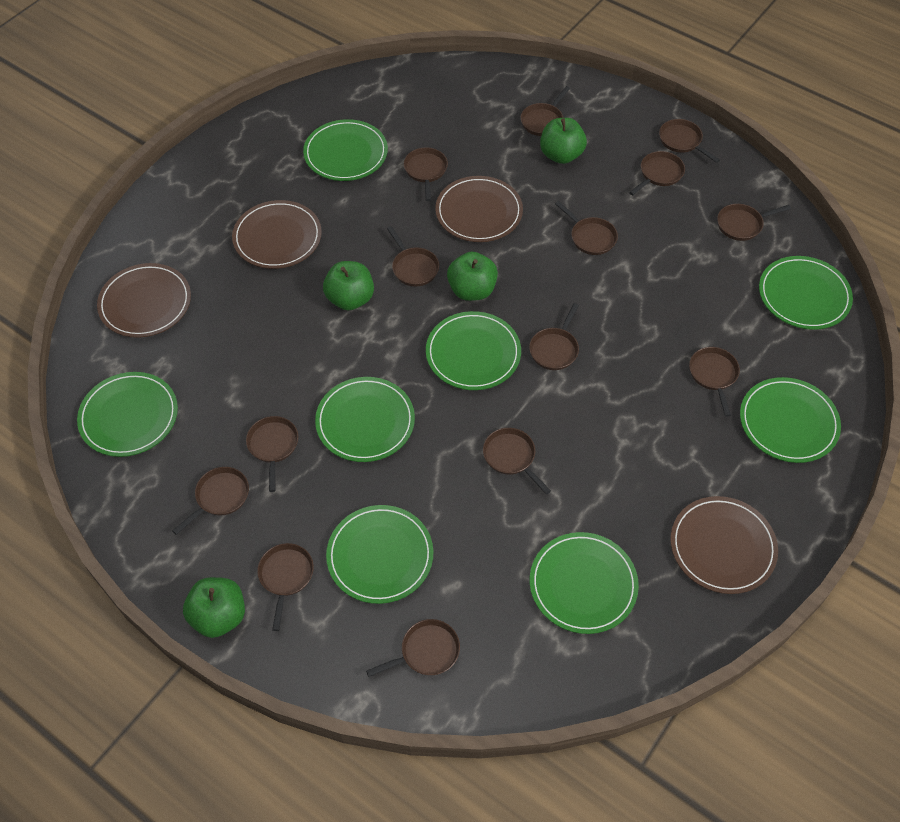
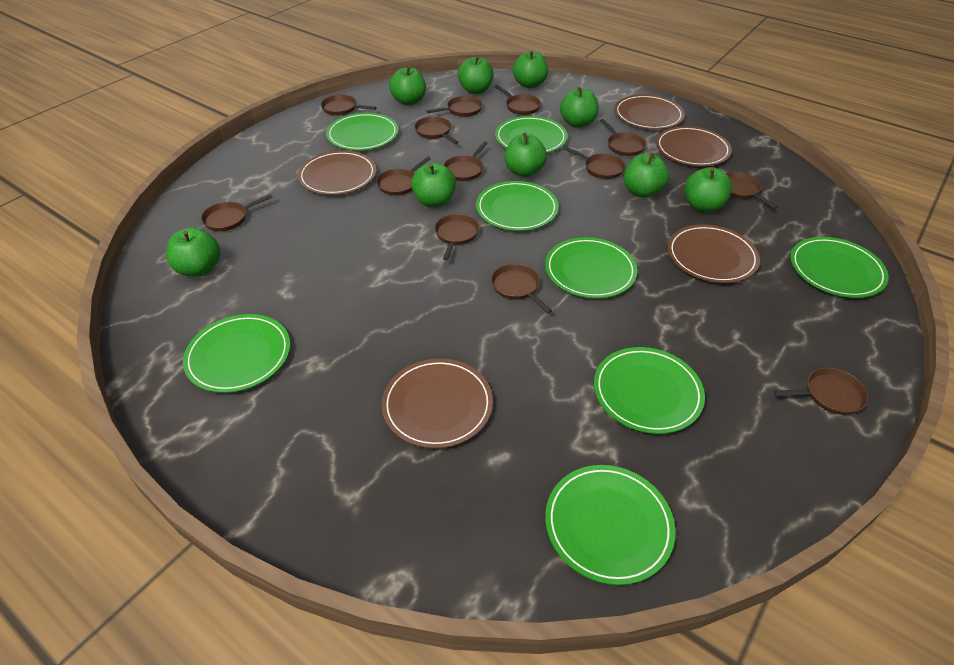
brown pan: [173,467,249,535] [246,416,298,492] [257,543,314,631] [366,619,460,677] [387,226,439,287] [404,147,448,201] [483,428,551,494] [521,86,570,136] [529,303,579,370] [555,201,618,255] [629,151,685,195] [659,119,720,163] [689,347,740,417] [717,204,791,241] = 14 -> [201,194,273,231] [321,95,377,116] [376,157,431,195] [414,116,458,144] [426,96,483,117] [435,214,479,260] [444,141,488,181] [491,264,552,313] [495,85,541,115] [564,147,625,179] [600,119,646,156] [726,172,778,209] [773,368,868,415] = 13
brown plate: [97,263,191,338] [232,200,322,269] [435,176,523,242] [670,496,778,594] = 4 -> [298,151,376,195] [382,359,493,449] [614,94,684,130] [656,126,732,166] [668,224,760,283] = 5
green apple: [183,577,245,638] [323,261,374,310] [447,252,498,301] [540,118,587,164] = 4 -> [166,227,220,277] [389,66,426,105] [411,163,456,207] [458,56,494,94] [504,133,547,177] [513,50,548,88] [560,87,599,128] [624,152,669,198] [685,167,732,212] = 9

